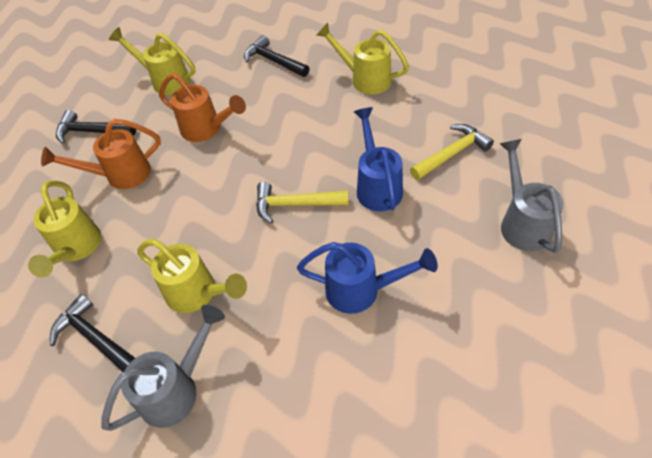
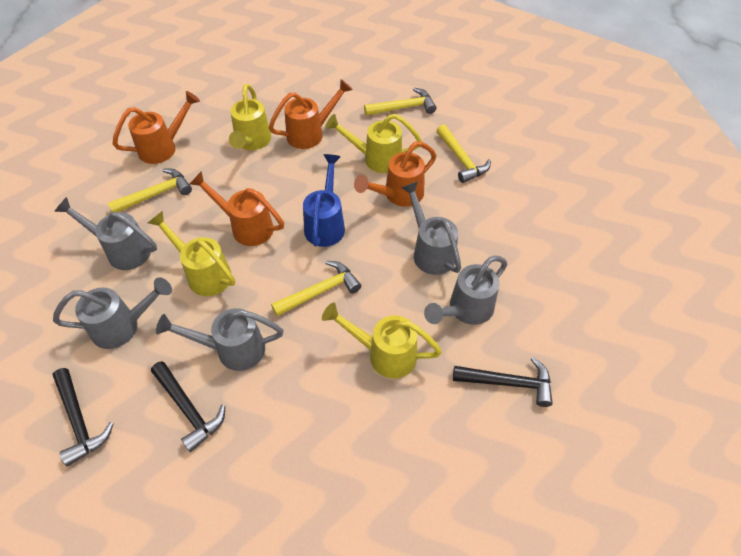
blue watering can: [297,242,438,314] [354,107,403,211] = 2 -> [303,154,345,247] = 1
grey watering can: [101,305,225,431] [500,139,564,253] = 2 -> [53,277,172,349] [54,197,157,270] [156,308,283,371] [401,181,461,275] [424,256,508,325] = 5
orange watering can: [41,119,161,189] [159,73,246,142] = 2 -> [113,91,200,164] [190,171,284,246] [269,79,353,149] [354,141,436,207] = 4
yellow hammer: [256,182,348,224] [410,124,494,180] = 2 -> [108,169,192,212] [271,261,361,317] [364,88,436,116] [436,124,491,183] = 4

